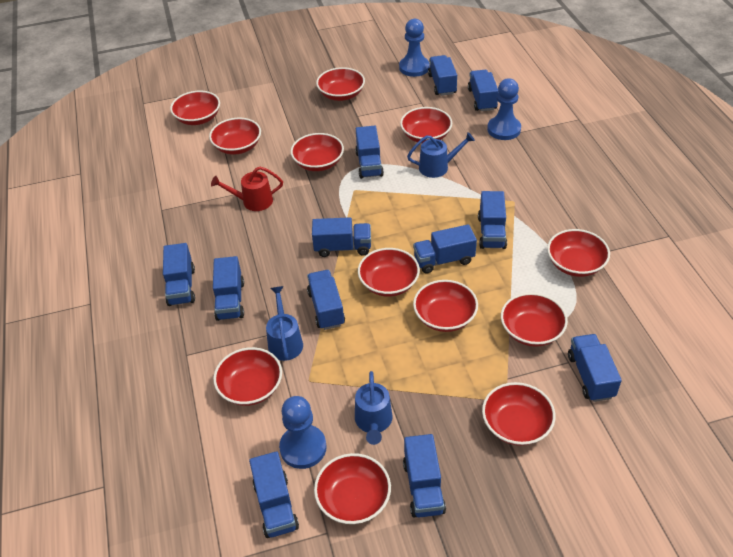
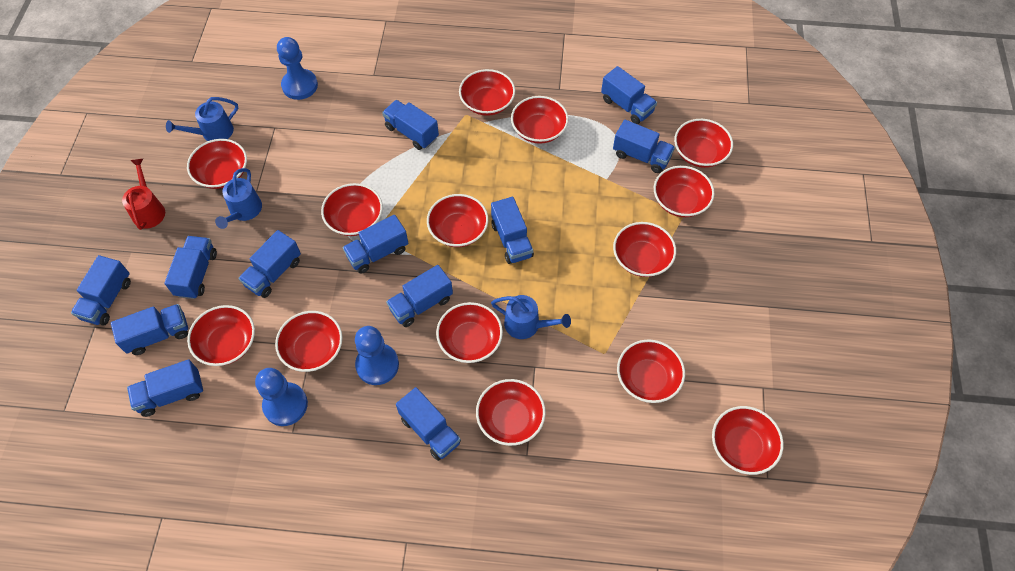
red bowl: [170,91,220,125] [209,117,261,155] [213,347,282,406] [291,133,344,171] [314,453,391,524] [316,67,365,101] [358,248,420,297] [400,107,452,143] [413,280,478,332] [482,382,556,446] [501,293,568,347] [547,229,610,277] = 12 -> [187,139,247,189] [187,305,255,366] [275,311,343,372] [321,183,383,236] [427,194,488,247] [436,302,503,363] [459,69,515,116] [476,379,546,446] [511,96,569,144] [613,222,676,277] [617,339,685,403] [654,166,714,217] [674,119,733,168] [712,406,784,475] = 14

